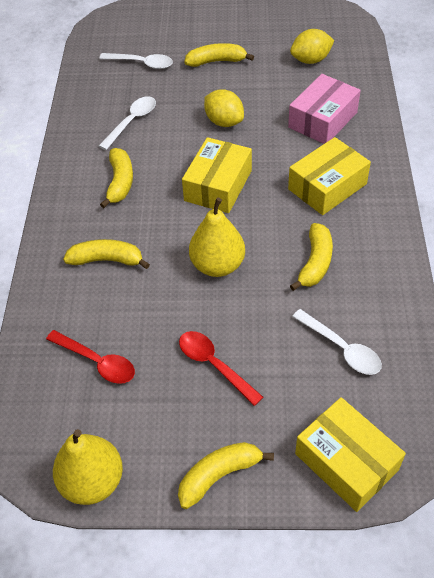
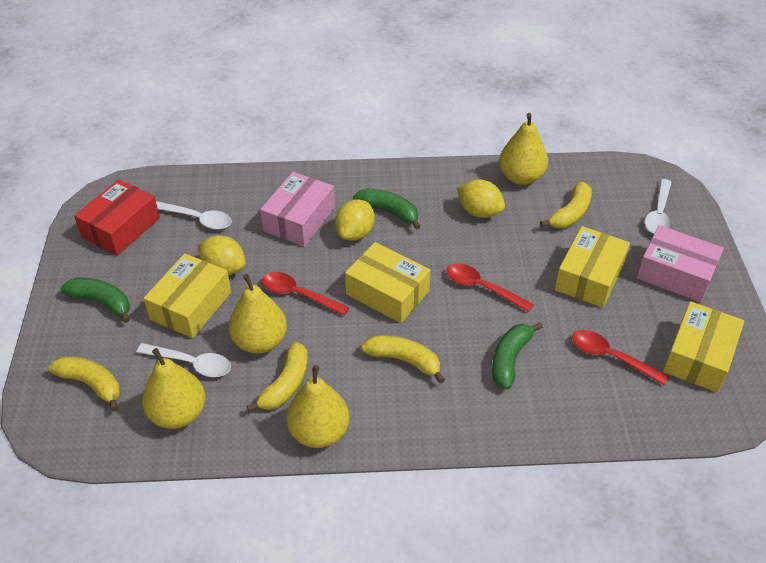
green banana: none = 0 -> [60,278,130,323] [353,189,421,230] [492,322,543,390] = 3
pink box: [288,74,361,144] = 1 -> [260,172,335,246] [637,225,724,302] = 2
red box: none = 0 -> [74,179,160,256] = 1
red spoon: [46,330,135,384] [179,331,263,406] = 2 -> [262,272,349,316] [446,263,534,312] [572,330,669,385] = 3
yellow banana: [63,239,150,269] [100,148,133,208] [178,442,274,509] [184,43,254,67] [290,223,333,291] = 5 -> [48,356,120,412] [247,342,308,412] [361,335,445,384] [540,182,592,228] = 4
yellow box: [182,137,252,213] [288,137,371,215] [295,397,406,512] = 3 -> [144,253,231,338] [345,242,431,323] [555,226,630,308] [663,301,744,393] = 4
yellow lemon: [204,89,244,127] [290,29,334,64] = 2 -> [198,235,246,275] [335,199,375,241] [457,179,505,218] = 3
yellow pear: [53,429,123,505] [189,198,245,277] = 2 -> [142,348,205,429] [229,274,287,354] [287,365,349,448] [499,113,548,185] = 4

